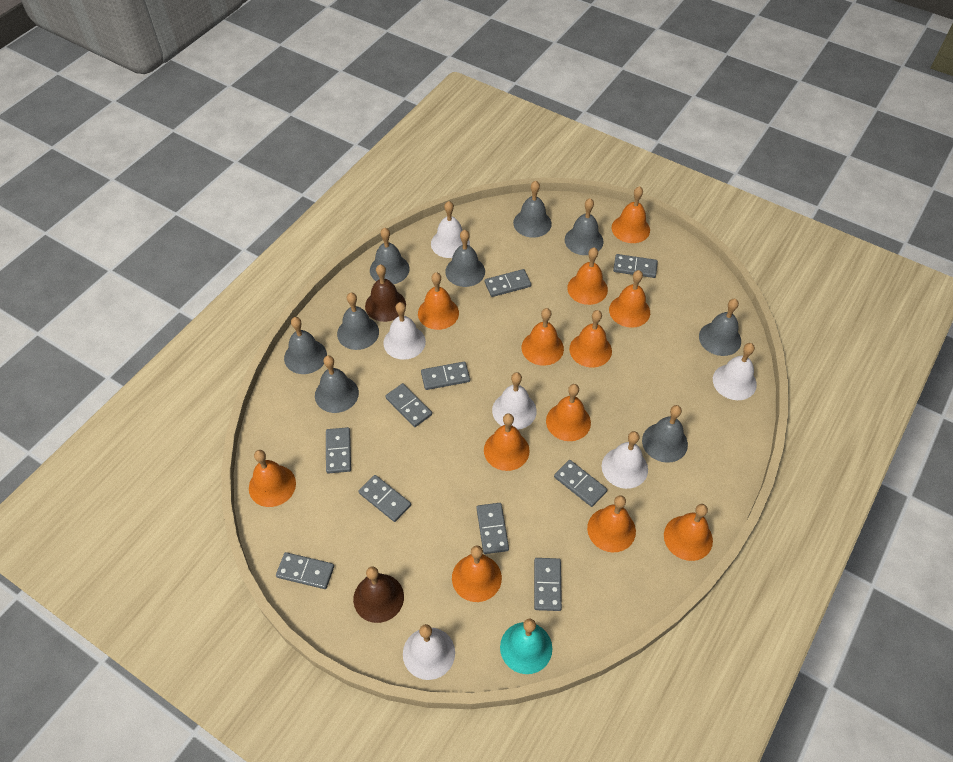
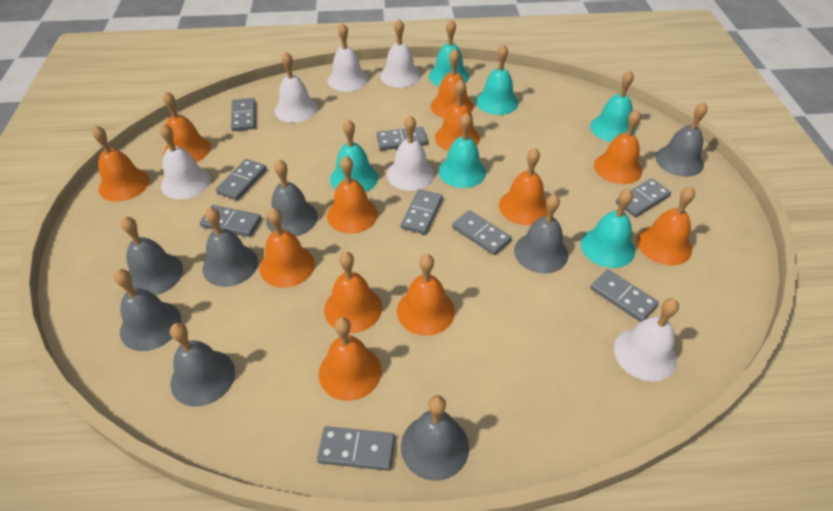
brown bell: [353,566,404,623] [365,264,406,322] = 2 -> none = 0
grey bell: [284,317,327,374] [315,355,359,413] [337,293,379,350] [370,228,410,284] [445,230,485,287] [513,181,552,238] [565,198,603,255] [642,405,688,463] [699,299,741,356] = 9 -> [114,269,181,351] [121,216,183,295] [170,323,235,407] [203,207,258,287] [266,159,318,237] [401,395,469,481] [514,194,568,274] [655,102,708,177] = 8
grey domino: [276,552,334,589] [326,427,351,474] [358,475,411,522] [385,383,432,427] [421,362,470,390] [477,503,509,554] [485,269,531,297] [534,558,562,611] [554,460,607,507] [613,254,658,278] = 10 -> [200,205,261,237] [216,159,267,200] [231,98,255,131] [317,426,395,471] [377,127,428,150] [401,189,443,234] [452,210,512,255] [590,269,659,322] [616,178,671,217] = 9
turquoise bell: [500,619,552,674] = 1 -> [330,119,378,192] [429,19,469,87] [439,113,486,188] [476,45,518,115] [581,189,635,268] [590,70,635,142] = 6

